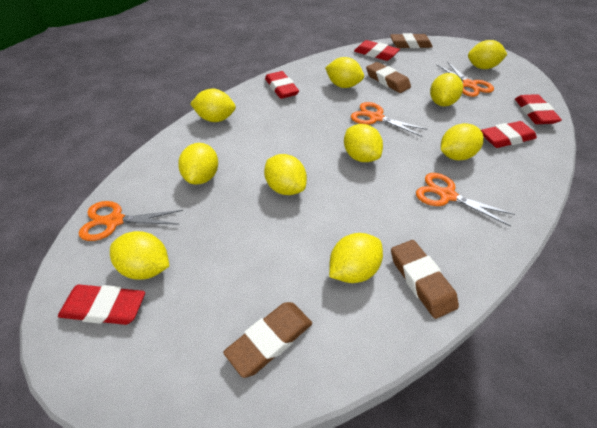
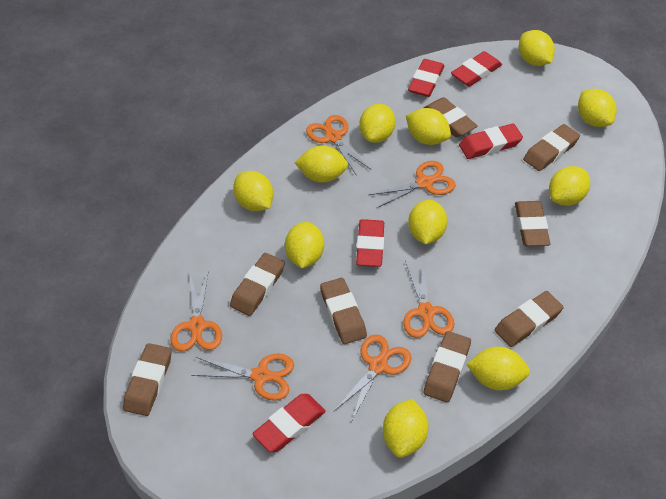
brown eraser: [223,302,312,378] [366,62,411,93] [390,33,433,48] [391,240,459,319] = 4 -> [123,343,172,416] [230,253,285,316] [320,278,367,344] [424,97,477,137] [424,331,471,403] [495,291,564,347] [515,201,550,246] [523,124,580,171] = 8
orange scissors: [79,201,183,241] [351,102,428,137] [416,173,515,227] [437,61,494,97] = 4 -> [171,270,222,351] [191,354,294,401] [306,115,371,174] [333,334,412,422] [369,161,456,208] [403,259,454,338] = 6
yellow lemon: [110,231,169,280] [178,143,218,184] [190,89,236,122] [264,154,307,195] [325,57,364,88] [329,233,383,283] [344,124,383,162] [430,73,463,106] [441,123,484,160] [468,40,507,69] = 10 -> [233,171,273,211] [285,222,324,268] [295,145,348,183] [359,104,395,143] [383,399,429,458] [406,108,451,145] [408,200,447,244] [466,347,530,390] [519,30,555,66] [549,166,590,206] [578,89,616,127] = 11

